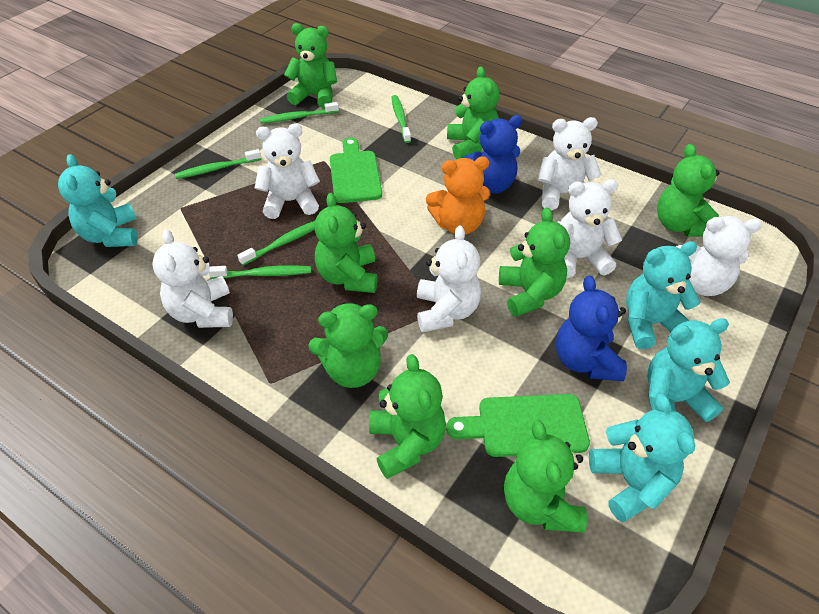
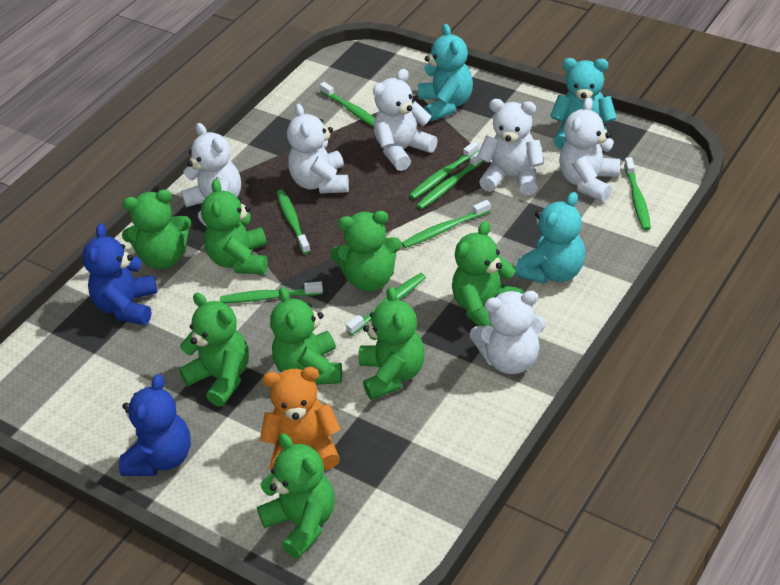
green cutting board: [330,137,382,203] [446,394,590,457] = 2 -> none = 0
green toothbrush: [175,149,261,179] [209,265,311,279] [238,221,315,265] [260,102,339,124] [392,95,411,143] = 5 -> [220,281,323,303] [277,190,311,254] [320,82,375,127] [346,273,426,335] [402,200,491,248] [409,141,479,199] [416,151,484,209] [624,157,651,231] = 8
turquoise teddy bear: [58,154,138,247] [589,393,695,522] [626,241,700,349] [647,318,730,422] = 4 -> [418,24,473,122] [515,192,586,284] [550,58,617,151] = 3

